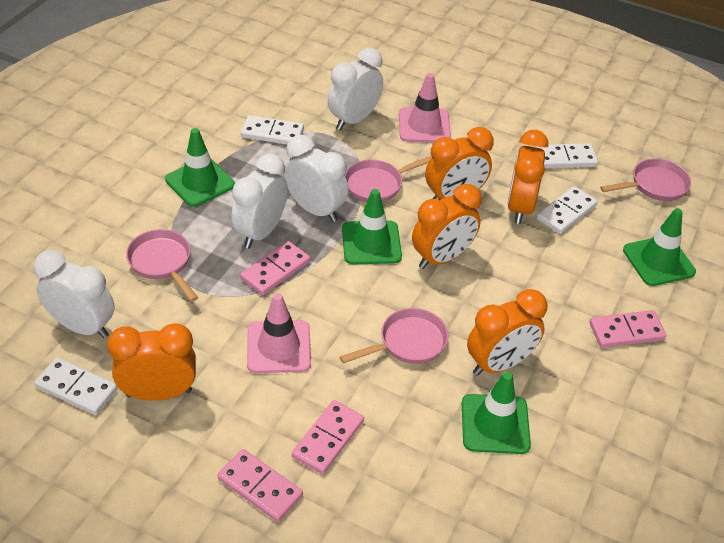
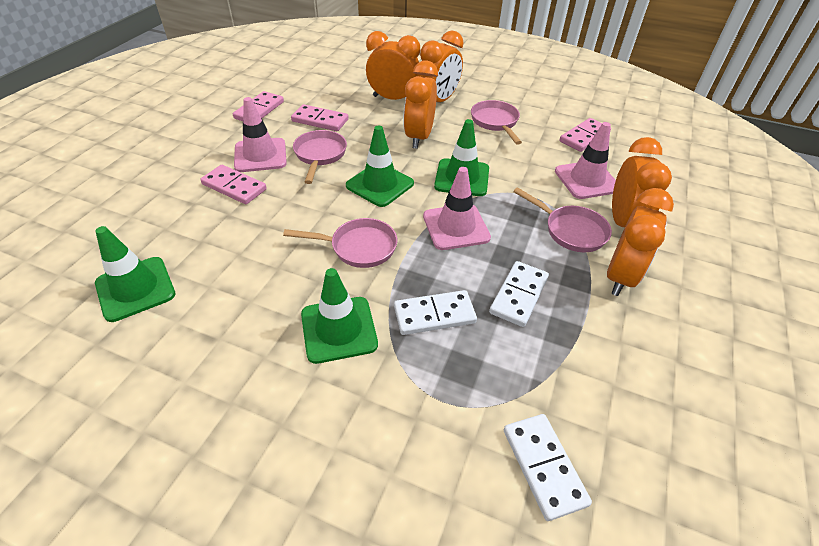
pink traffic cone: [247,293,311,373] [399,73,451,143] = 2 -> [234,97,287,172] [423,167,491,250] [555,122,616,199] = 3
white clock: [34,250,115,339] [231,153,288,249] [284,135,349,222] [328,48,383,130] = 4 -> none = 0
white domino: [34,357,118,415] [241,115,304,145] [535,143,598,168] [537,186,598,234] = 4 -> [394,290,477,335] [489,261,549,327] [504,414,592,521] = 3

